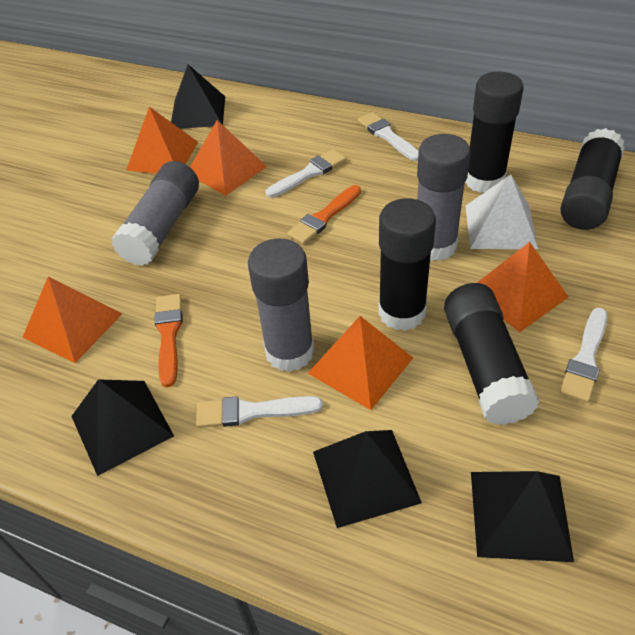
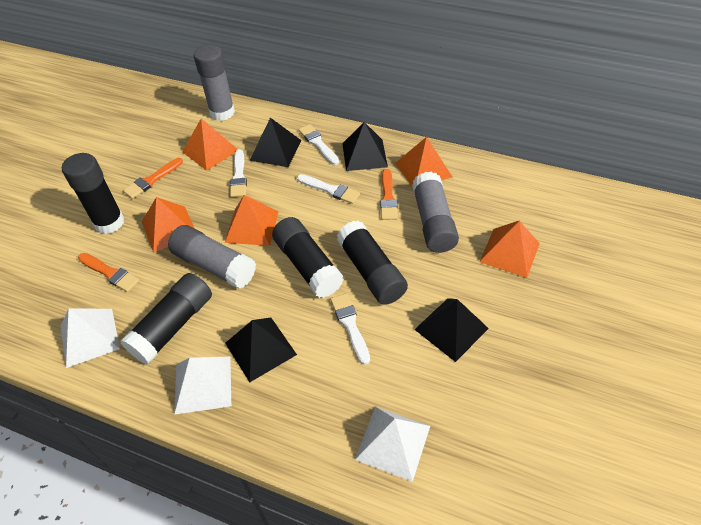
orange brush: [154,294,182,387] [287,185,361,244] = 2 -> [78,253,140,292] [123,158,183,199] [380,169,398,220] = 3
white pyramid: [466,174,538,249] = 1 -> [60,309,120,368] [174,357,231,415] [355,407,430,482] = 3

